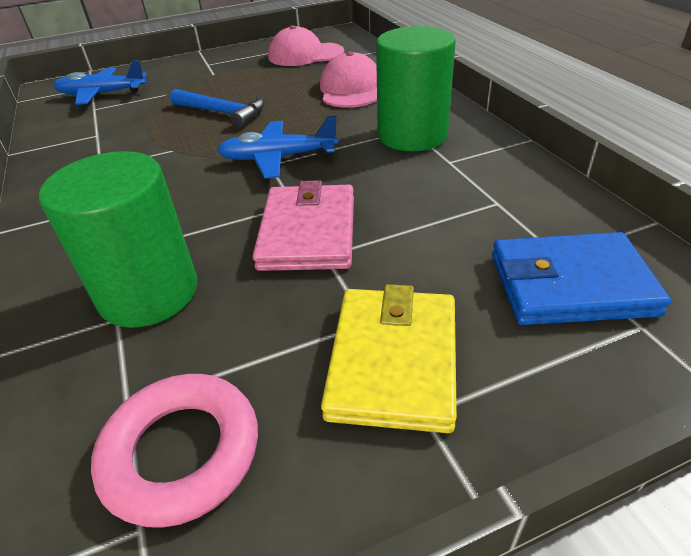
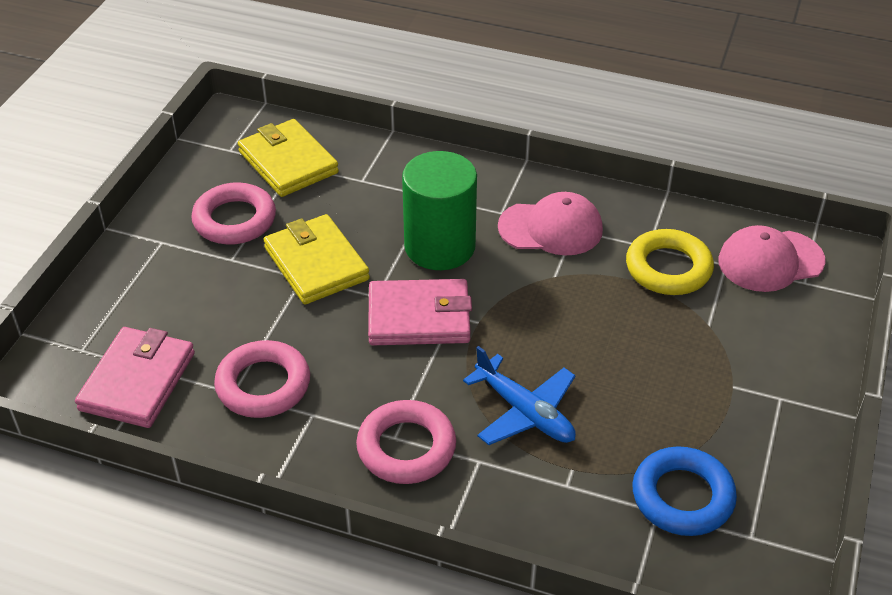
blue hammer: [170,89,265,128] = 1 -> none = 0
blue plane: [53,60,147,105] [217,116,338,179] = 2 -> [463,346,576,445] = 1
blue ring: none = 0 -> [632,446,737,536] = 1
blue wallet: [492,232,671,325] = 1 -> none = 0
green cylinder: [39,151,197,328] [376,26,455,151] = 2 -> [402,151,477,270] = 1
pink ring: [91,374,258,528] = 1 -> [191,182,276,245] [214,340,310,418] [356,400,456,484] = 3
pink wallet: [252,180,354,271] = 1 -> [75,327,195,428] [368,279,472,345] = 2
yellow ring: none = 0 -> [626,229,714,295] = 1
yellow wallet: [321,284,457,433] = 1 -> [238,119,339,197] [263,214,370,304] = 2

